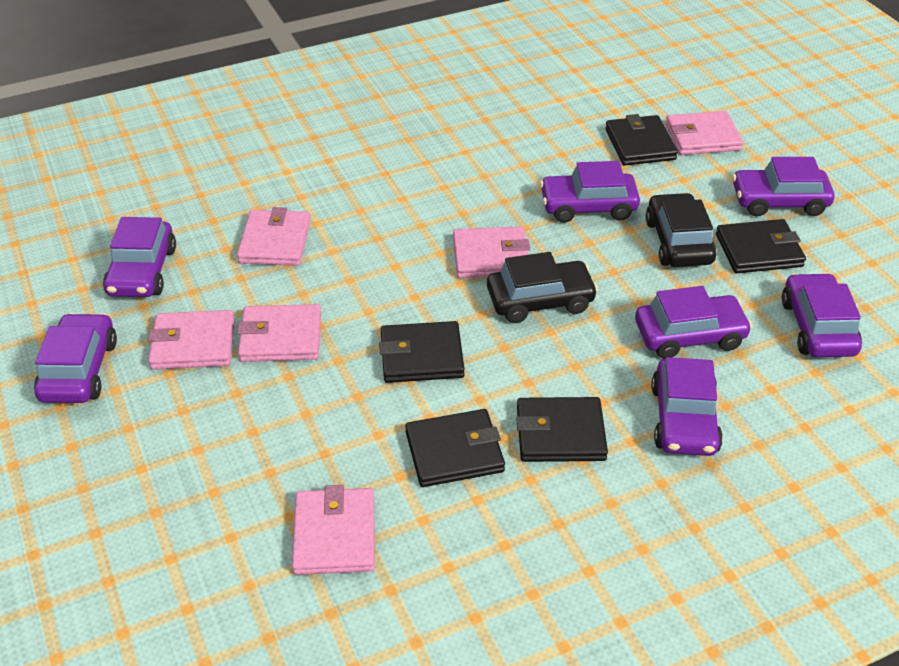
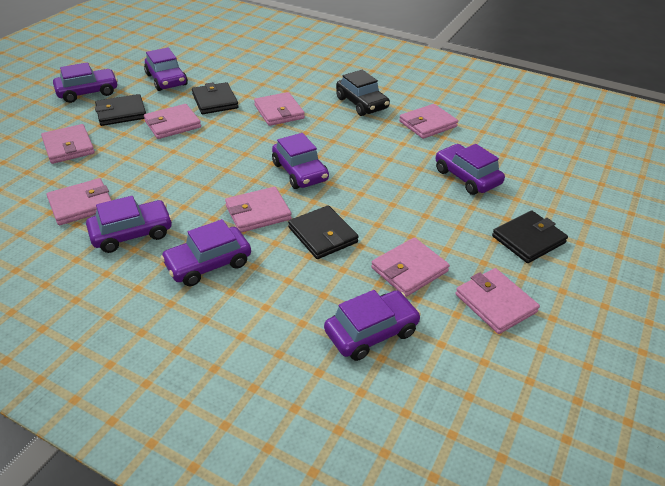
black car: [487,252,598,323] [645,193,717,267] = 2 -> [336,70,390,116] = 1
black wallet: [379,321,465,383] [405,409,505,487] [516,397,608,462] [605,114,678,166] [716,219,806,273] = 5 -> [95,94,146,126] [192,82,239,114] [288,205,359,259] [492,211,568,263] = 4
pink wallet: [148,310,235,370] [237,207,311,266] [237,304,321,362] [292,485,375,575] [453,226,530,278] [665,111,743,155] = 6 -> [41,124,95,164] [47,178,112,225] [144,104,201,139] [225,187,292,233] [254,92,305,126] [371,238,450,297] [399,104,458,139] [456,268,540,334] = 8

